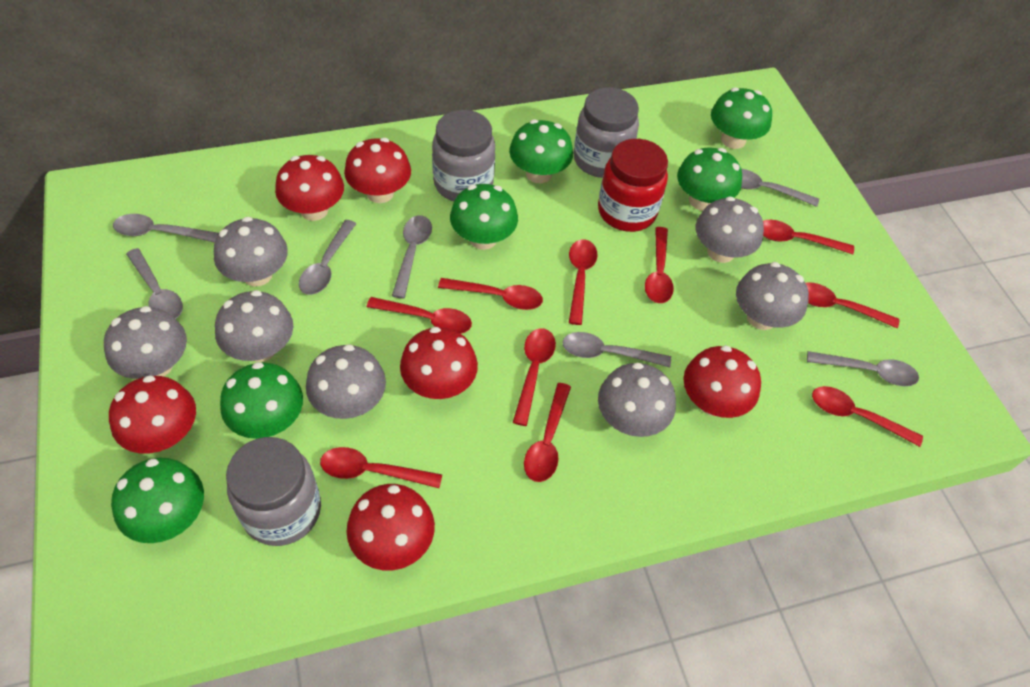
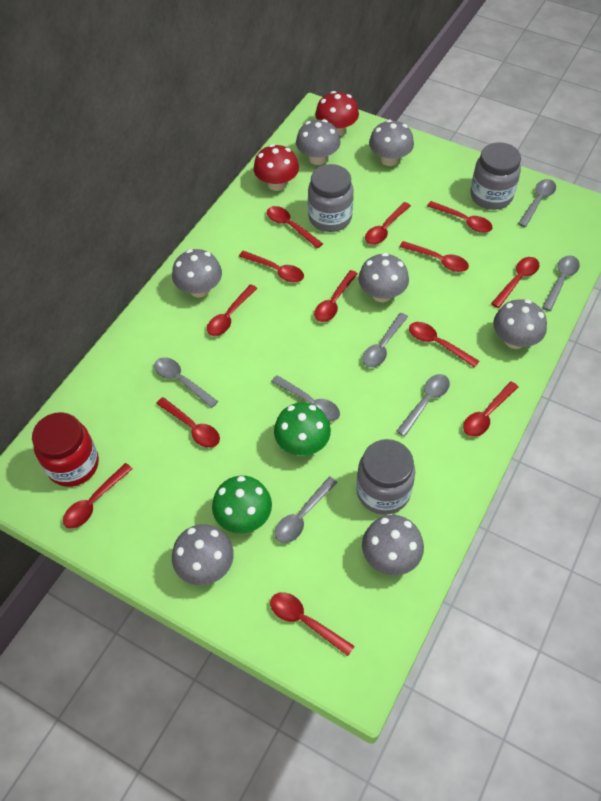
green mushroom: [111,458,204,543] [220,362,303,439] [450,184,518,250] [509,119,573,183] [677,147,742,211] [711,87,772,149] = 6 -> [212,476,272,533] [274,403,331,456] = 2
red mushroom: [109,375,196,454] [275,155,344,221] [344,138,411,203] [346,484,435,570] [400,327,478,399] [684,345,761,418] = 6 -> [253,144,299,191] [315,91,359,136] = 2
red spoon: [320,447,442,488] [367,297,472,334] [438,278,543,310] [513,328,556,426] [524,383,571,482] [569,239,597,325] [645,227,674,303] [763,220,854,254] [806,283,899,328] [812,386,923,447] = 10 -> [63,463,133,529] [156,397,220,448] [207,284,257,336] [239,251,304,283] [267,206,323,248] [270,592,354,656] [314,270,358,322] [365,202,411,245] [400,241,469,272] [409,322,479,368] [427,201,493,233] [463,381,518,437] [491,257,540,308] = 13

